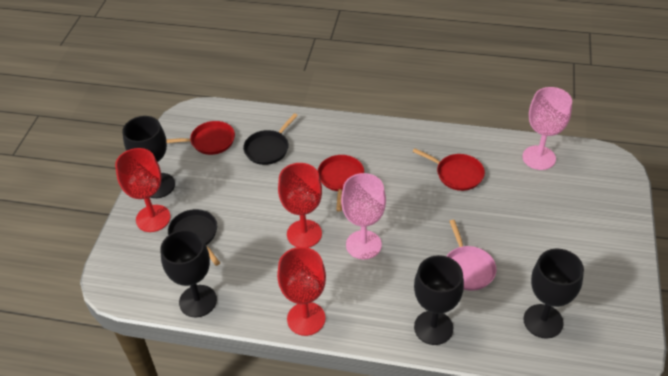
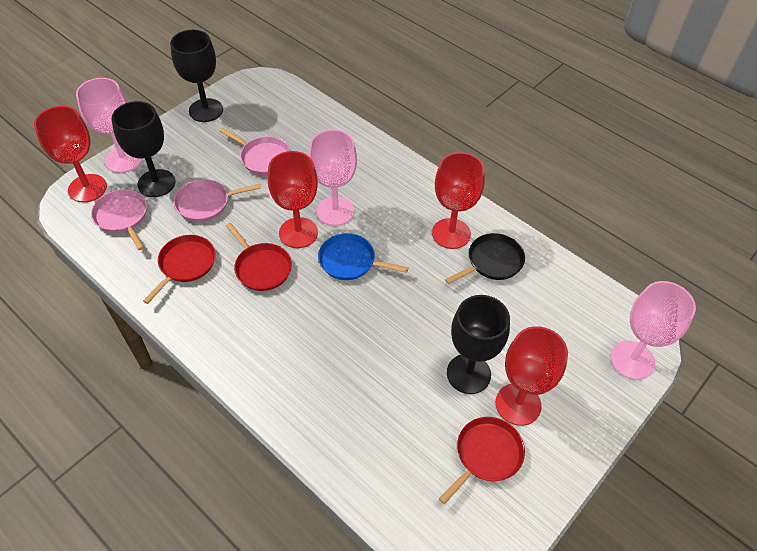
black goblet: [122,116,175,198] [160,230,217,317] [414,255,464,345] [523,249,584,339] = 4 -> [112,101,175,197] [170,30,223,122] [447,295,510,394] = 3
black pan: [168,209,220,266] [243,113,298,165] = 2 -> [445,233,525,284] = 1
blue pan: none = 0 -> [318,233,409,280] = 1
pink goblet: [341,173,386,259] [522,87,572,170] = 2 -> [76,78,142,173] [309,129,357,226] [611,281,696,380] = 3
pink pan: [446,220,497,291] = 1 -> [91,189,147,250] [174,179,261,222] [220,128,291,175] = 3
red goblet: [115,148,171,232] [277,247,326,336] [278,163,322,248] = 3 -> [34,106,107,202] [268,151,318,248] [432,152,485,249] [496,326,568,426] = 4

